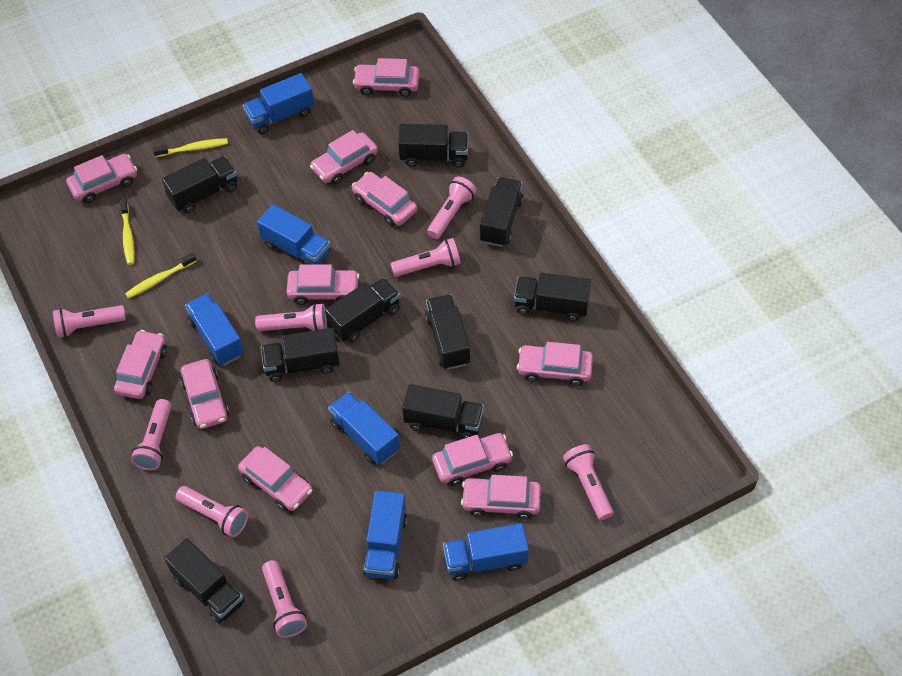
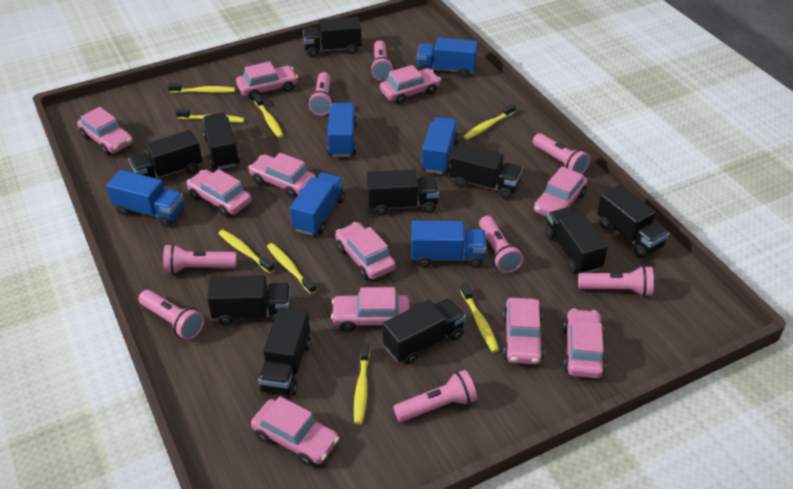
black truck: [162,156,237,213] [164,538,245,624] [261,328,339,382] [325,278,400,343] [398,124,468,168] [402,384,484,439] [425,294,471,370] [480,177,524,247] [514,273,591,321] = 9 -> [128,130,202,179] [203,113,240,169] [207,275,291,326] [258,307,311,396] [303,17,362,57] [367,170,439,216] [383,298,466,365] [450,143,523,199] [545,207,608,273] [597,185,670,258] = 10
yellow toothbrush: [120,198,135,265] [125,252,197,298] [153,138,228,157] = 3 -> [168,83,235,93] [176,109,244,123] [218,230,275,273] [254,94,284,138] [267,243,316,294] [354,343,370,424] [460,283,499,352] [463,104,516,140] = 8

